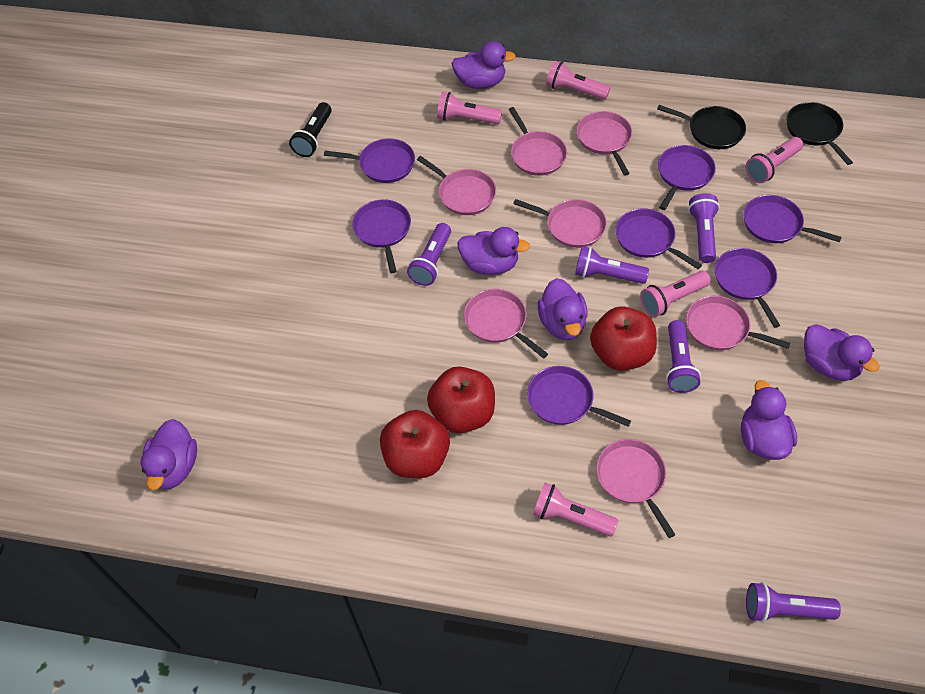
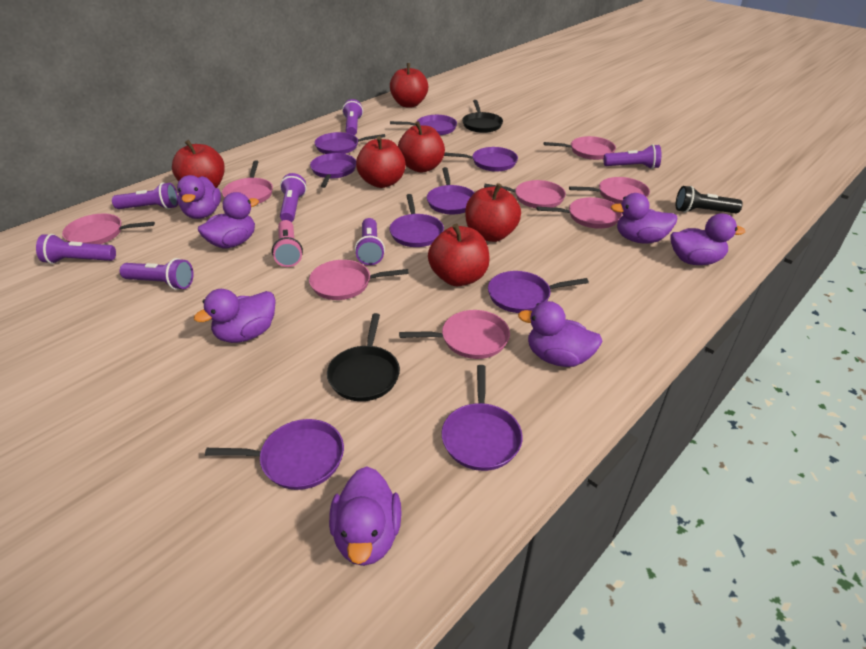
pink flashlight: [437,92,502,124] [533,482,618,536] [546,61,611,100] [640,271,711,317] [746,137,803,183] = 5 -> [272,220,303,267] = 1
pink pan: [417,156,496,215] [464,289,548,359] [508,107,567,176] [513,199,607,248] [577,111,632,176] [596,439,676,538] [686,296,790,350] = 7 -> [62,214,155,244] [222,160,273,204] [309,260,409,300] [399,310,510,359] [484,180,566,208] [537,197,622,229] [544,136,616,160] [569,177,650,204] = 8
purple duck: [140,419,197,490] [451,41,516,89] [457,227,530,275] [537,278,588,340] [741,380,797,460] [804,324,880,381] = 6 -> [177,175,221,219] [194,289,276,343] [197,192,259,248] [329,466,402,566] [518,301,603,367] [611,193,677,244] [671,213,745,265] = 7
purple flashlight: [407,223,451,286] [575,246,649,284] [666,320,701,393] [688,193,720,263] [746,582,841,622] = 5 -> [36,234,116,264] [112,182,178,209] [120,258,193,290] [280,173,307,222] [342,99,363,135] [355,218,385,265] [604,144,661,169] = 7
purple pan: [324,138,415,183] [352,199,411,273] [527,366,631,427] [615,208,702,269] [658,145,716,210] [715,248,780,328] [743,195,842,243] = 7 -> [205,419,344,490] [310,153,356,188] [315,132,385,154] [390,115,457,135] [390,194,444,247] [427,167,475,214] [441,365,523,471] [444,147,518,172] [488,271,589,313] = 9
red apple: [380,410,450,478] [427,366,495,433] [590,306,657,371] = 3 -> [172,140,225,188] [356,136,406,188] [390,63,428,107] [398,121,445,173] [428,224,490,286] [465,183,521,242] = 6

